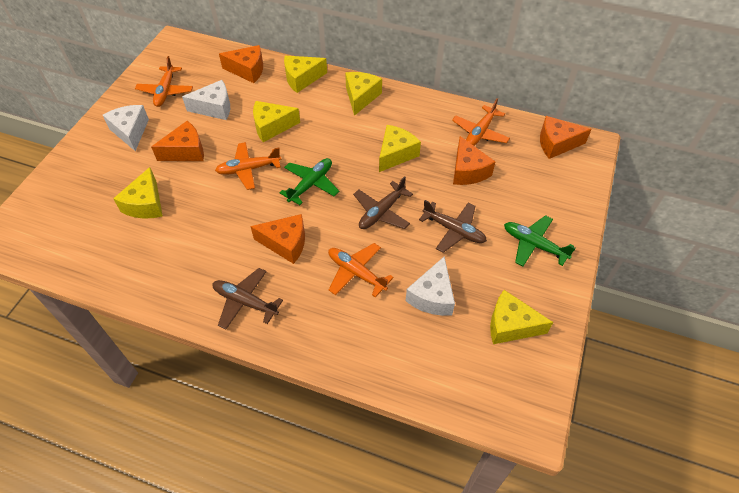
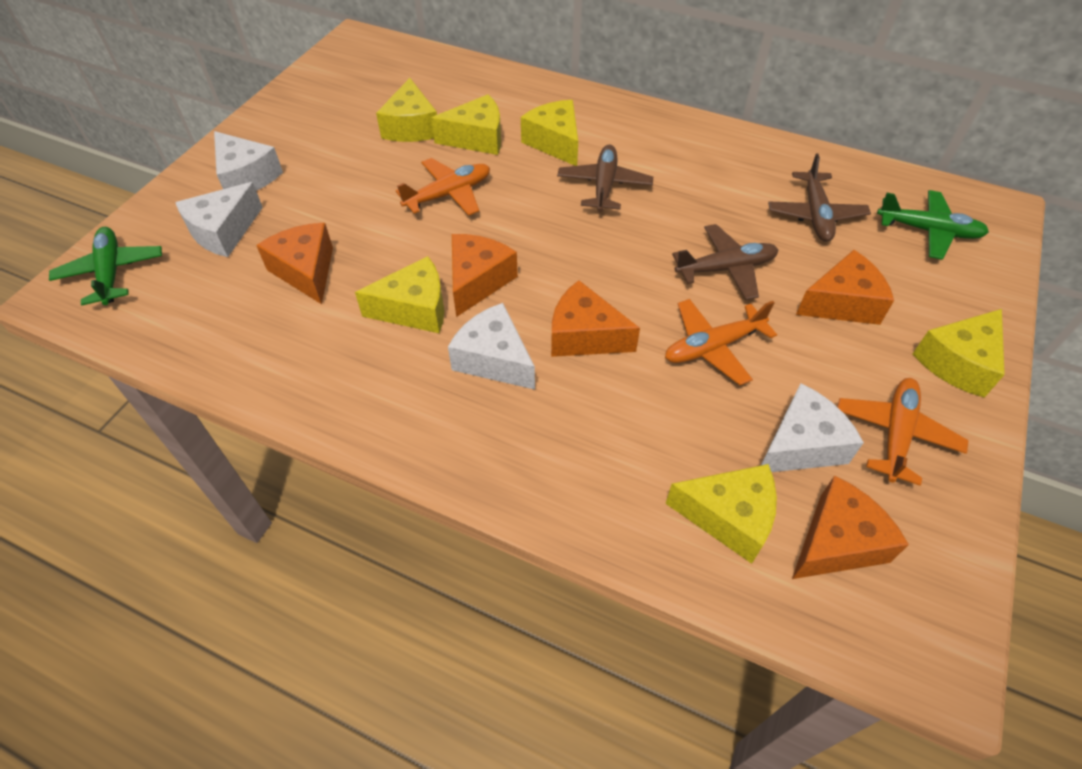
orange plane: [135,56,193,107] [215,142,281,190] [328,243,394,298] [452,98,510,146] = 4 -> [396,158,490,216] [665,299,777,385] [837,378,969,486] = 3
white cheese: [103,105,149,151] [182,80,230,120] [406,257,455,316] = 3 -> [175,182,263,257] [214,131,283,191] [448,303,535,390] [761,383,864,472] = 4

